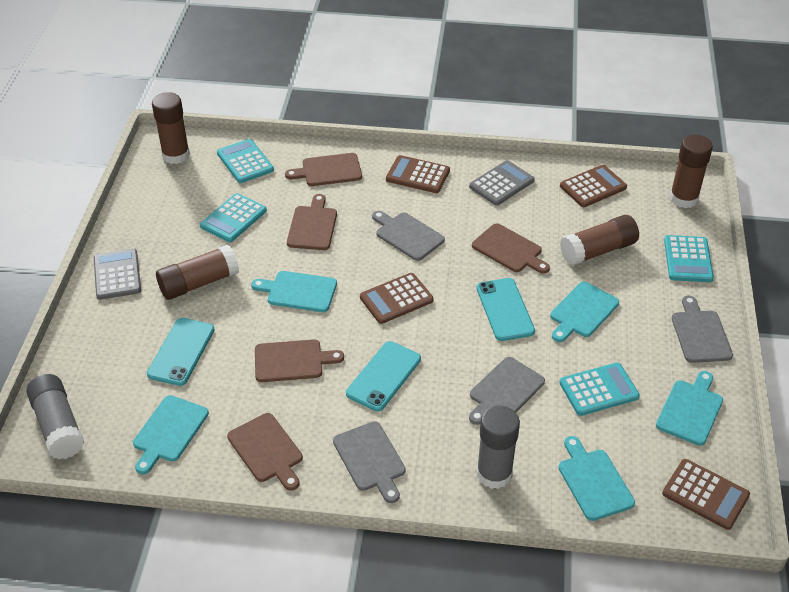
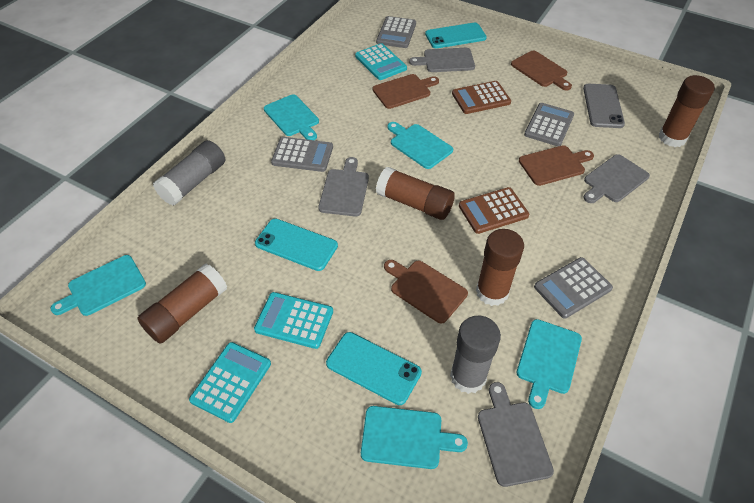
brown calculator: [360,273,433,324] [386,155,450,193] [560,165,627,207] [662,459,750,530] = 4 -> [452,81,511,114] [459,187,529,234] = 2
brown cutting board: [227,413,303,491] [255,339,344,382] [285,153,362,186] [287,194,337,250] [472,223,550,274] = 5 -> [372,74,439,109] [384,260,468,323] [511,51,572,90] [519,145,594,186] = 4
grey calculator: [94,248,141,300] [469,160,535,206] = 2 -> [271,137,333,172] [376,16,416,48] [524,103,574,146] [534,257,613,319] = 4
grey phone: none = 0 -> [583,84,625,128] = 1
turquoise calculator: [200,193,267,242] [217,139,274,183] [559,363,640,416] [664,235,714,282] = 4 -> [189,342,271,423] [254,292,333,349] [355,43,407,80] = 3

